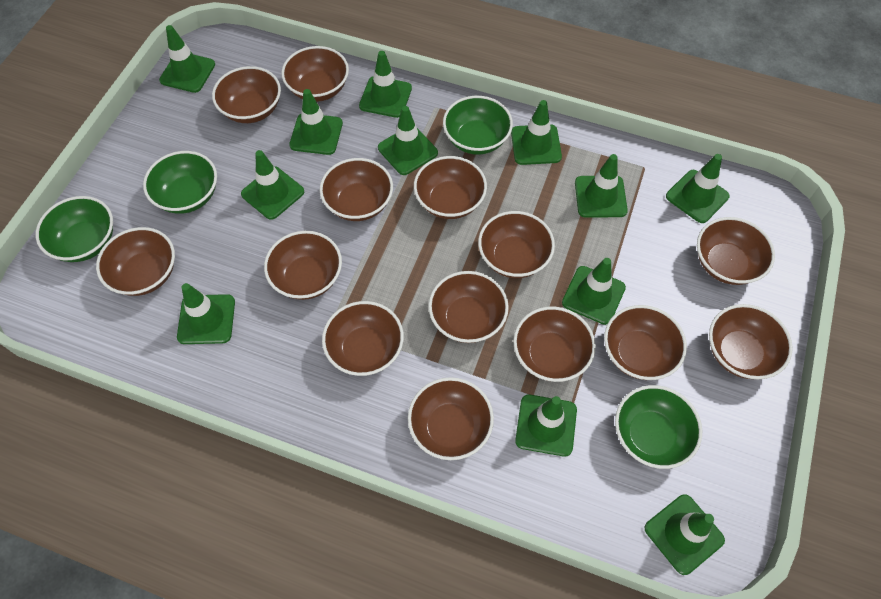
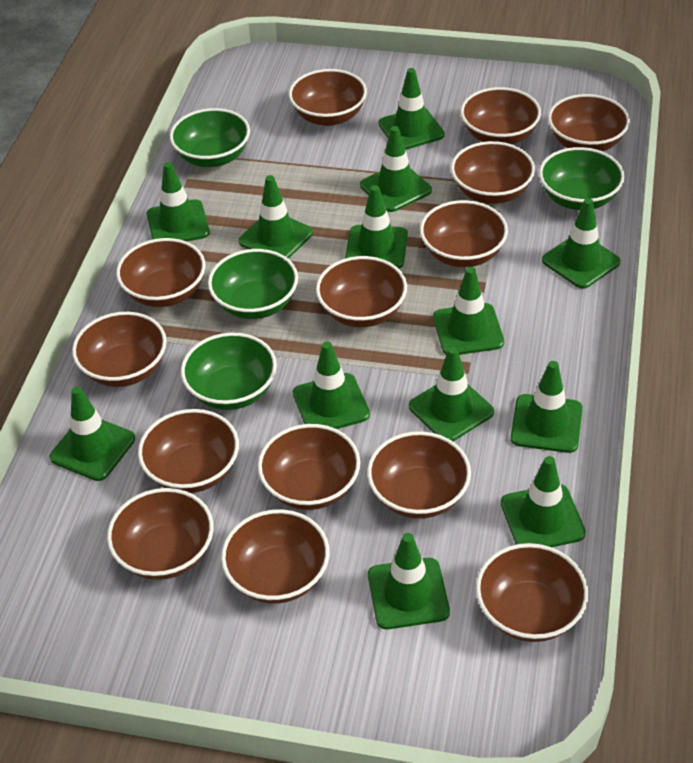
green traffic cone: [159,25,215,93] [177,283,235,344] [241,150,304,220] [289,89,343,155] [359,51,412,118] [378,106,438,175] [511,100,562,165] [515,395,577,457] [562,258,626,325] [575,154,628,218] [644,494,725,575] [666,154,730,223] = 12 -> [50,386,135,481] [147,162,210,242] [239,175,313,259] [293,342,370,429] [345,185,408,268] [360,126,432,212] [368,533,450,629] [379,68,445,150] [409,347,494,441] [433,267,504,355] [501,456,586,547] [511,361,583,453] [542,198,620,289] = 13

